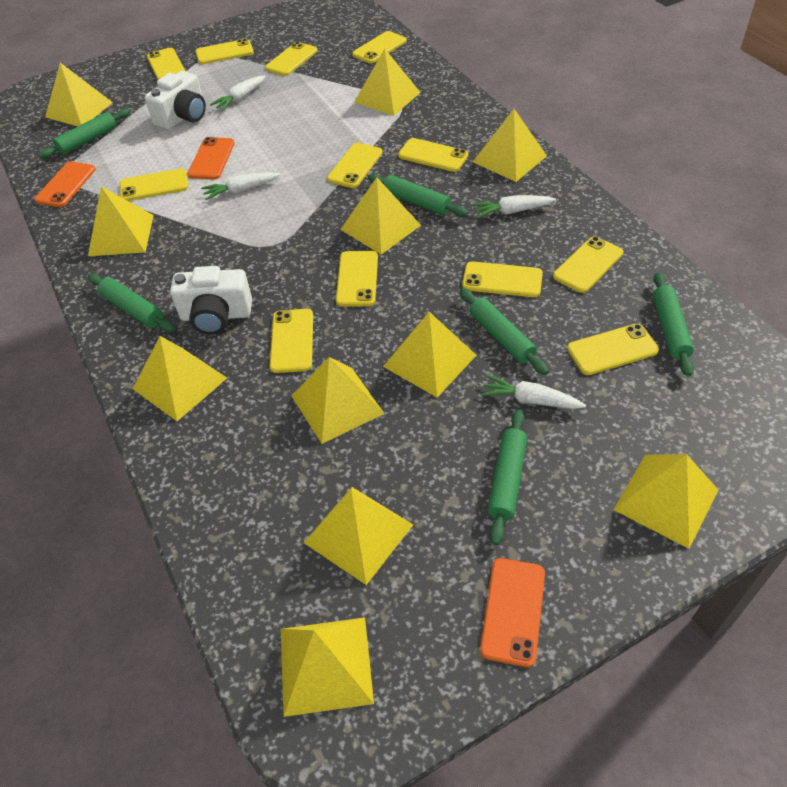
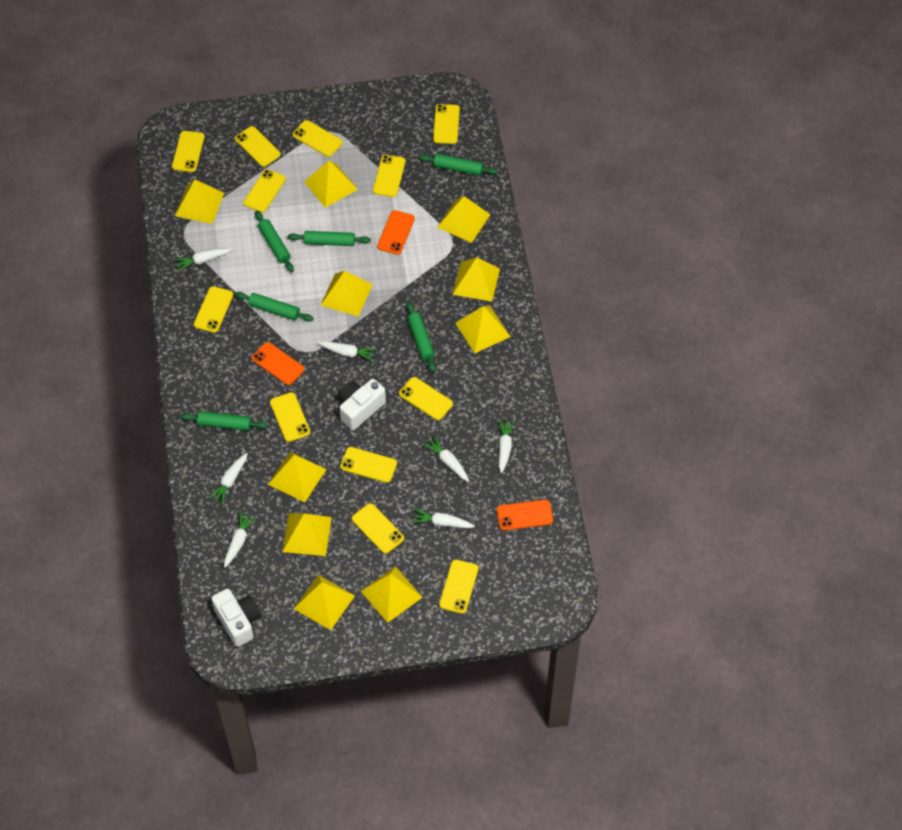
white carrot: [201,172,280,200] [210,75,266,111] [472,195,556,218] [481,375,586,409] = 4 -> [174,248,232,272] [208,453,248,505] [224,511,256,567] [318,341,377,362] [411,508,475,528] [423,435,469,482] [498,419,515,473] = 7
yellow pyramid: [45,63,113,126] [88,186,154,256] [133,336,227,421] [281,617,374,717] [292,357,385,444] [304,487,413,585] [340,178,421,255] [354,49,421,116] [383,312,476,398] [473,109,547,182] [613,454,718,549] = 11 -> [175,179,224,224] [268,452,327,503] [282,513,332,556] [294,575,355,630] [304,160,358,208] [321,271,373,317] [361,566,423,623] [437,196,490,243] [452,257,500,302] [455,306,511,353] = 10

